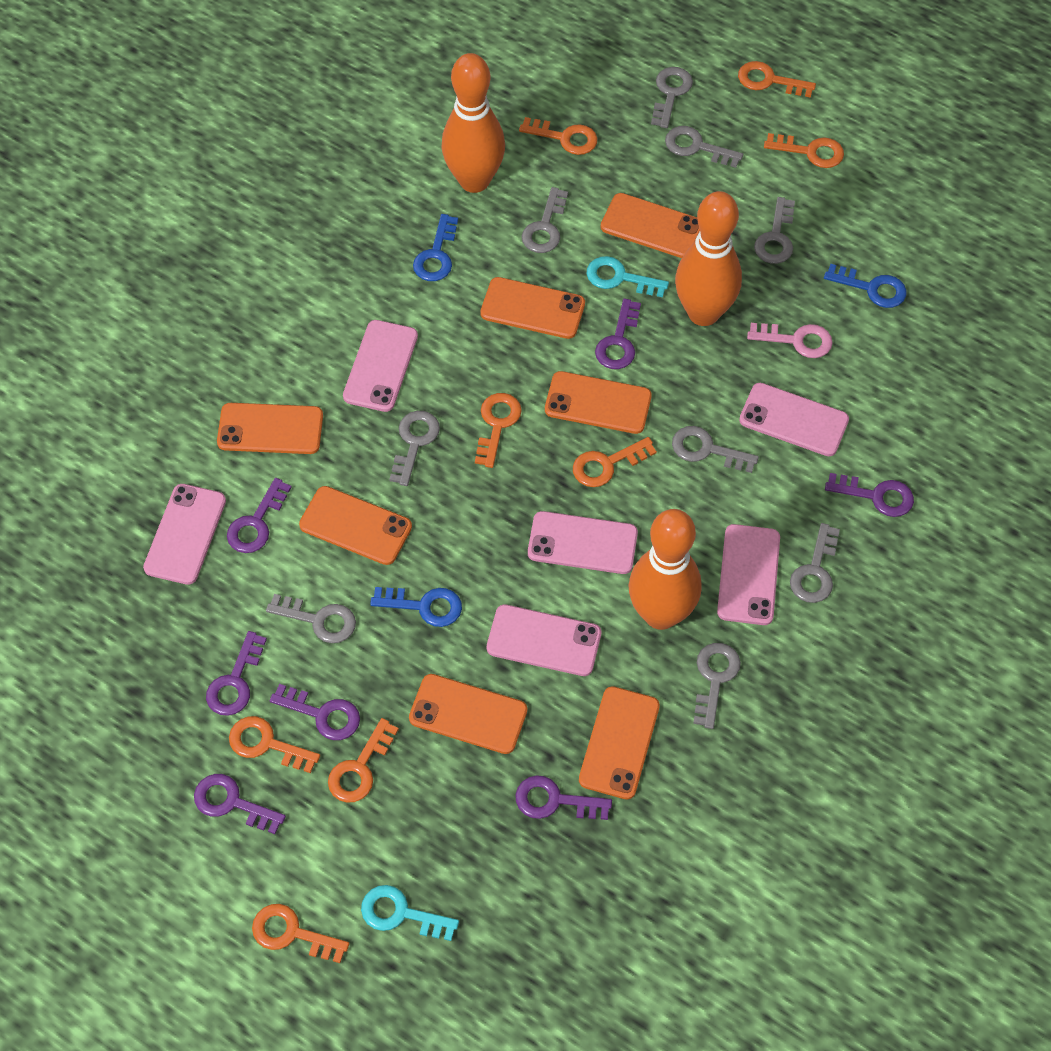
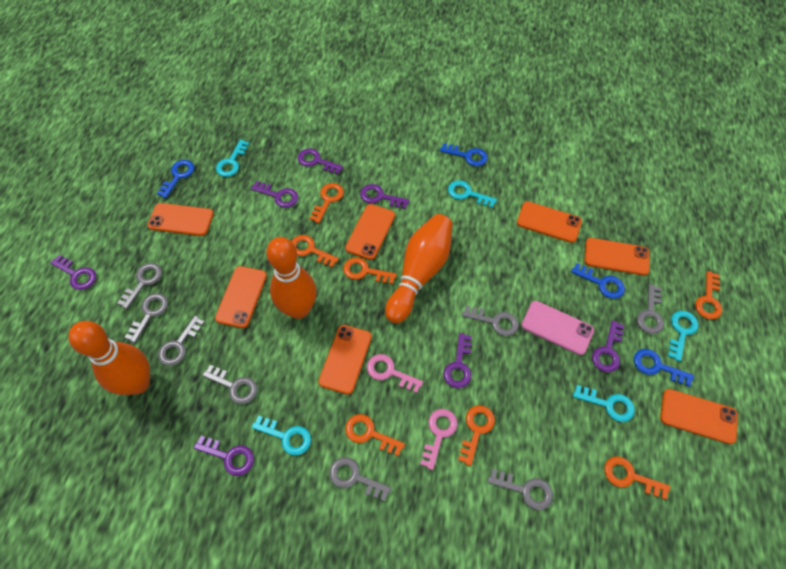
blue key: [370,587,462,627] [413,214,458,281] [824,264,907,308] = 3 -> [157,160,195,198] [440,143,488,166] [571,263,625,299] [634,349,694,387] = 4
grey key: [266,594,356,643] [389,411,440,486] [522,187,568,253] [651,67,693,128] [665,126,743,168] [672,426,759,473] [693,643,741,729] [754,197,795,264] [790,523,840,603] = 9 -> [117,263,162,309] [124,293,168,343] [158,316,205,366] [202,365,257,404] [329,457,391,501] [462,305,519,336] [488,469,553,510] [637,284,664,334] = 8
orange key: [229,716,320,773] [252,904,349,963] [328,718,399,803] [475,393,522,468] [519,117,597,155] [573,437,657,487] [738,61,816,98] [764,133,844,168] = 8 -> [291,235,339,267] [309,183,344,223] [343,257,397,284] [345,414,405,456] [458,405,495,466] [604,457,670,500] [695,271,722,320] = 7
pink key: [747,323,833,358] = 1 -> [367,354,423,393] [420,409,458,470] = 2
pink phone: [143,484,226,585] [343,320,418,412] [487,604,601,676] [528,511,638,574] [717,524,780,625] [739,383,849,456] = 6 -> [521,301,594,355] = 1
turquoise key: [361,885,459,941] [587,256,669,297] = 2 -> [216,140,249,177] [252,416,311,456] [448,180,497,208] [573,385,635,422] [668,311,698,362] = 5

